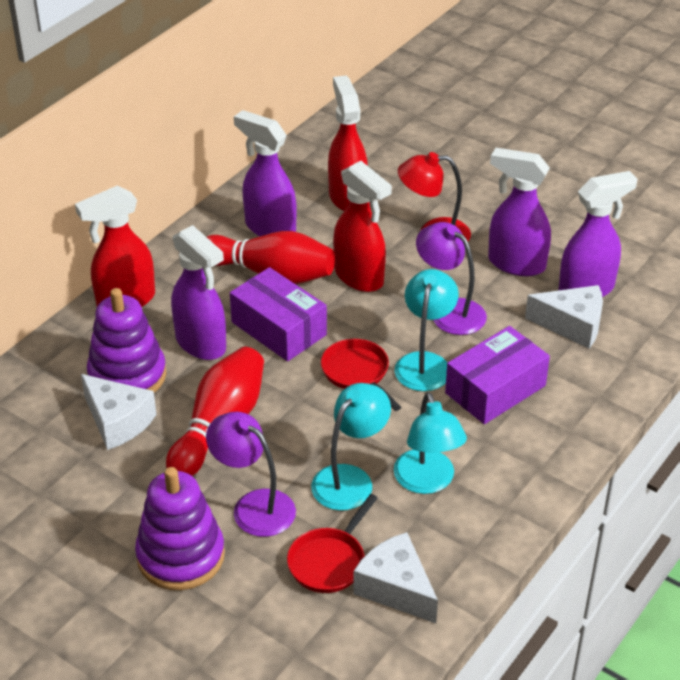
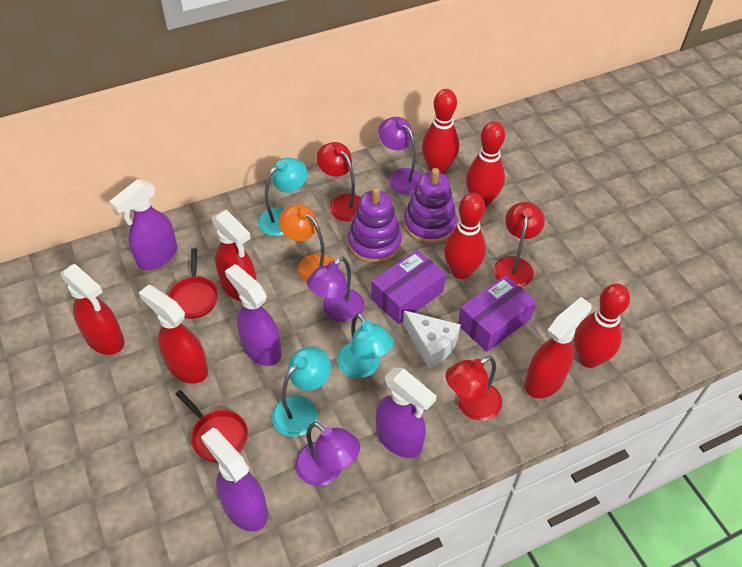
orange lamp: none = 0 -> [279,204,335,282] = 1
purple lamp: [206,412,296,537] [416,222,487,335] = 2 -> [295,422,360,486] [307,257,364,322] [378,117,422,194] = 3
red bowling pin: [166,347,264,476] [207,231,335,284] = 2 -> [422,89,459,174] [444,193,486,279] [466,121,505,207] [574,284,630,368] = 4
red lamp: [398,152,471,242] = 1 -> [316,142,361,222] [446,356,502,421] [494,202,545,287] = 3
red spray bottle: [75,185,155,307] [328,75,368,211] [333,161,392,292] = 3 -> [61,264,124,355] [139,285,208,384] [212,210,257,301] [524,297,592,398] = 4
white cheese: [81,374,157,450] [353,532,438,623] [525,285,603,349] = 3 -> [403,310,461,369] = 1

